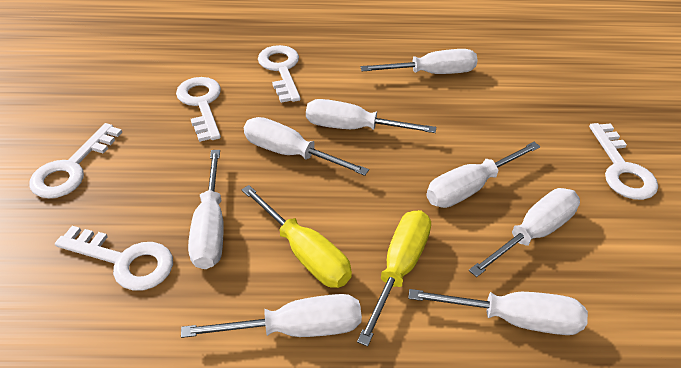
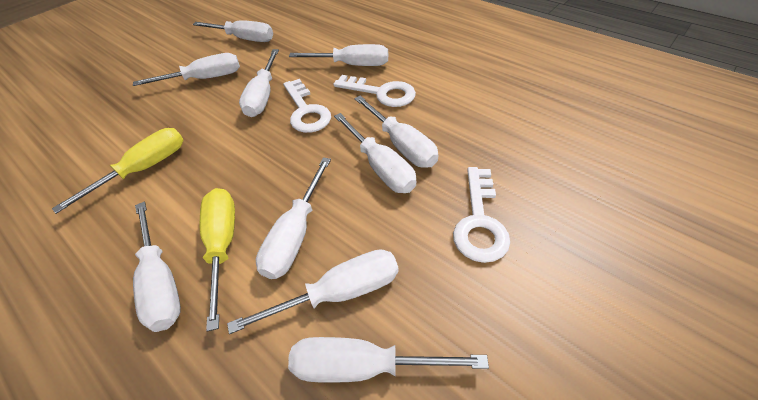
white key: [30,123,122,198] [55,226,173,291] [176,77,221,142] [258,45,301,103] [589,123,658,200] = 5 -> [283,79,331,133] [333,75,416,107] [453,167,510,263] = 3
white screwdriver: [181,294,362,338] [188,150,224,269] [244,117,369,176] [306,99,436,133] [360,49,478,74] [408,289,588,335] [426,142,541,208] [469,188,580,277] = 8 -> [133,53,240,86] [133,202,181,332] [193,20,273,42] [227,249,398,334] [239,49,279,117] [256,157,331,279] [288,337,489,383] [289,44,388,66] [334,113,417,193] [354,95,439,168] = 10

